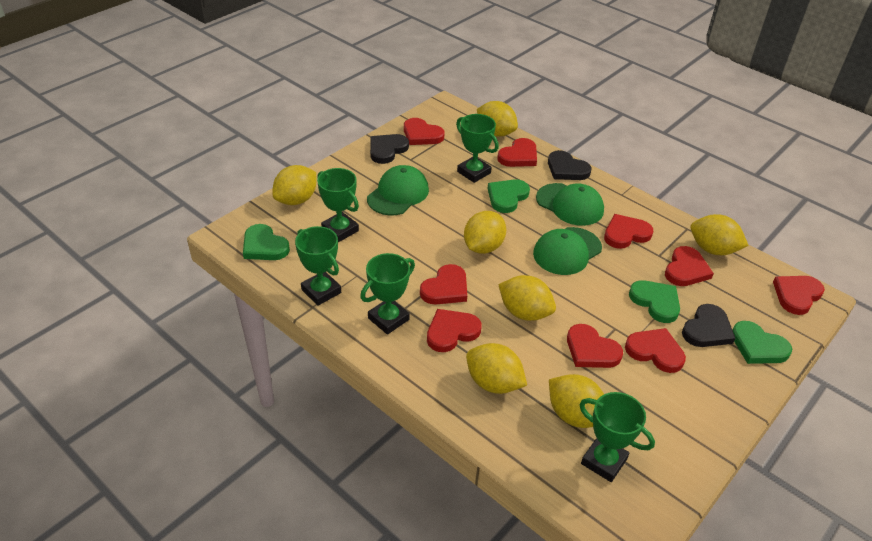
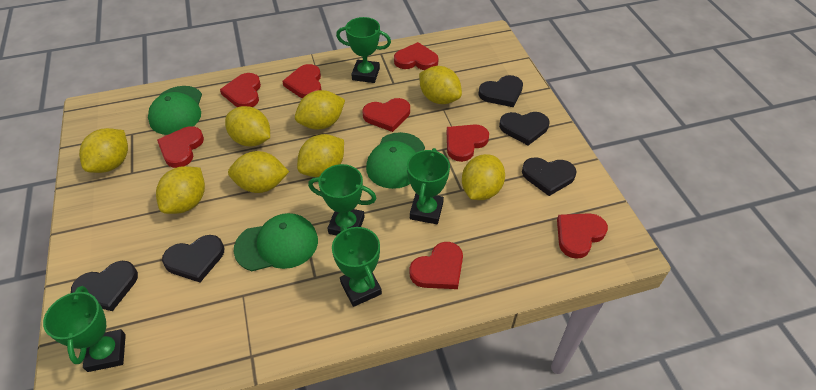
black heart: [370,134,409,164] [548,150,591,180] [682,304,736,347] = 3 -> [71,261,138,311] [162,235,224,282] [478,75,523,107] [499,112,550,145] [522,157,577,196] = 5
green heart: [243,224,290,260] [487,179,530,213] [629,281,680,323] [733,321,792,364] = 4 -> none = 0
red heart: [404,118,445,145] [420,264,467,305] [427,309,481,352] [497,138,537,167] [567,324,623,368] [604,214,653,249] [625,328,686,373] [665,246,714,286] [773,276,825,315] = 9 -> [157,126,204,168] [220,73,261,107] [282,64,321,98] [363,98,410,132] [394,42,439,70] [409,242,463,289] [447,124,489,162] [557,213,608,259] = 8
yellow lemon: [272,165,316,205] [464,211,506,254] [466,343,527,394] [477,101,518,137] [498,275,556,321] [549,374,604,428] [691,214,749,255] = 7 -> [79,128,128,173] [156,166,205,214] [225,106,270,146] [228,151,289,193] [295,90,345,129] [297,134,344,177] [419,66,462,104] [462,154,505,200] = 8

